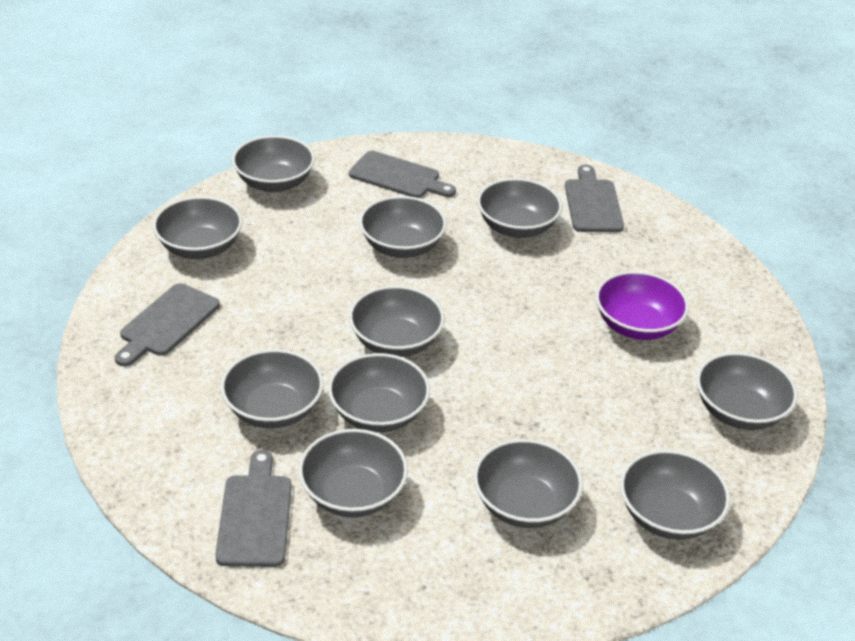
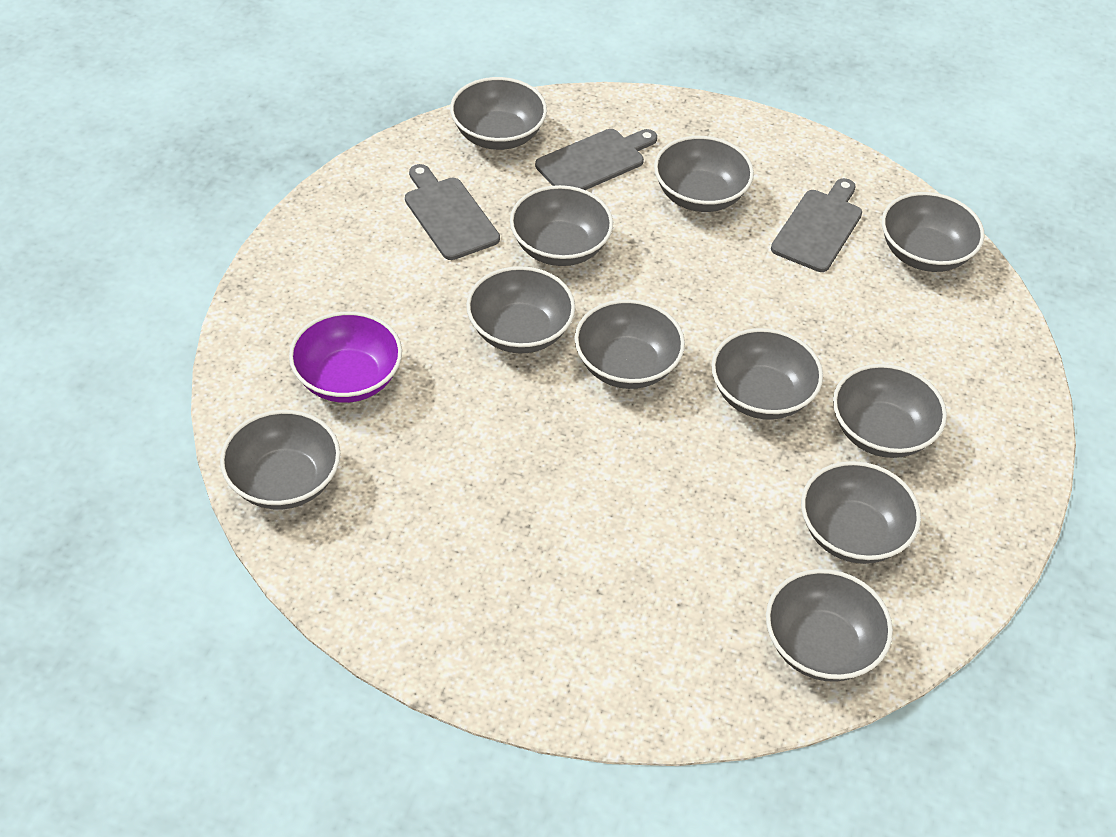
grey cutting board: [115,283,220,366] [215,450,292,567] [349,151,456,198] [565,165,624,232] = 4 -> [405,164,500,260] [535,129,657,190] [771,178,862,272] = 3

